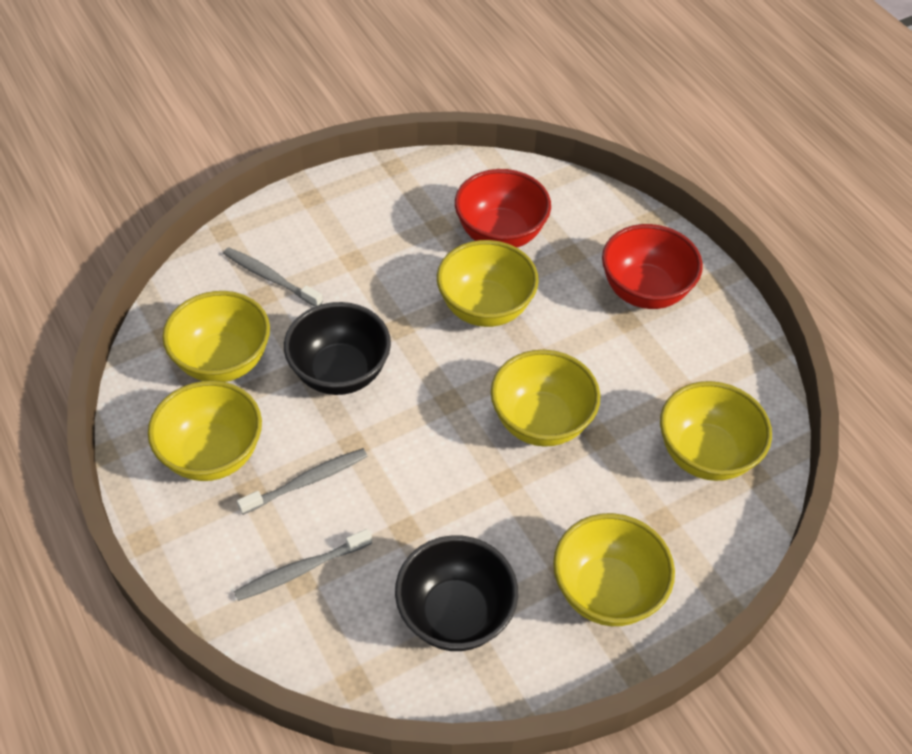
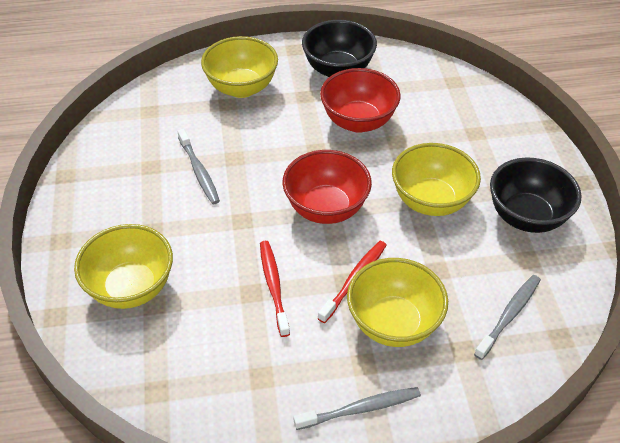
red toothbrush: none = 0 -> [260,241,290,337] [317,241,387,323] = 2
yellow bowl: [148,381,262,481] [162,291,270,382] [437,240,539,327] [491,350,600,447] [553,513,675,626] [660,381,772,481] = 6 -> [74,224,173,309] [201,36,278,98] [347,258,448,347] [392,143,481,216] = 4

